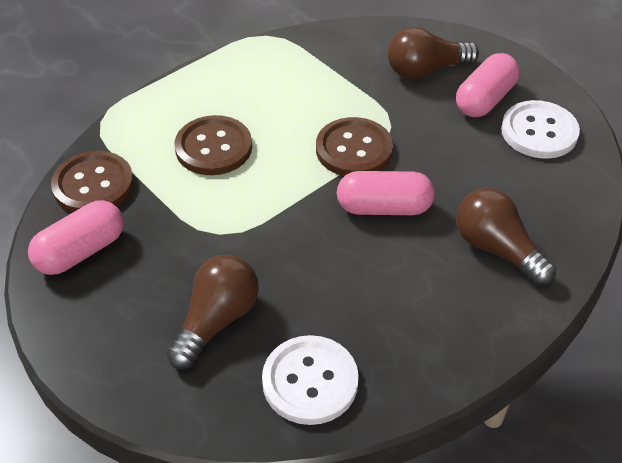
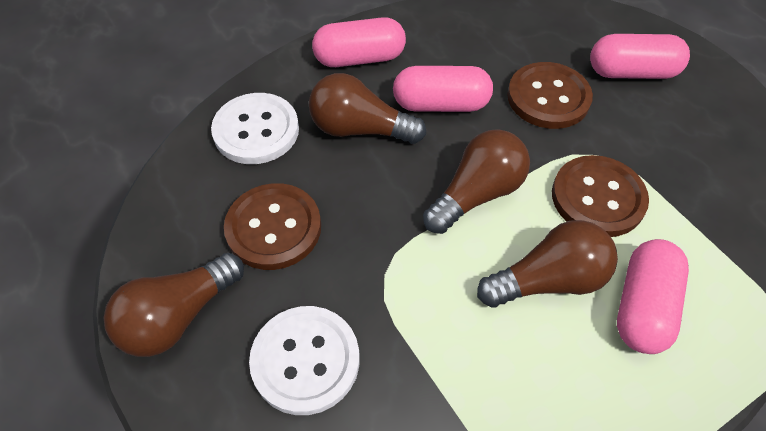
brown light bulb: [167,255,259,369] [388,27,479,79] [456,188,556,286] = 3 -> [104,253,244,357] [309,73,426,144] [423,129,530,234] [477,220,618,308] = 4
pink capsule: [28,200,124,275] [337,171,435,215] [456,53,519,117] = 3 -> [312,17,406,67] [393,66,493,112] [590,34,690,79] [617,239,689,354] = 4

